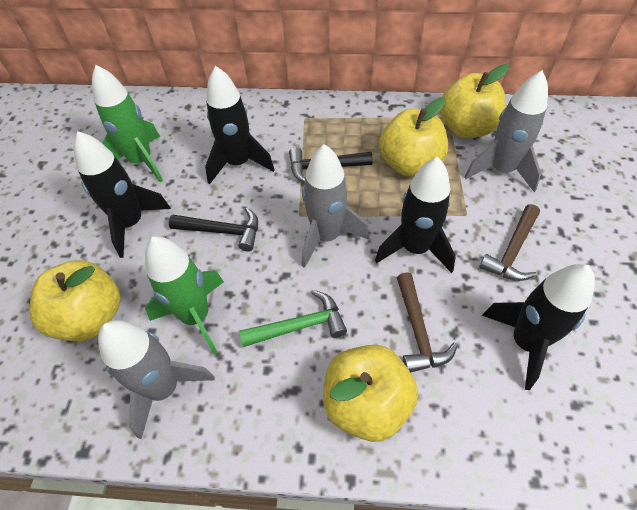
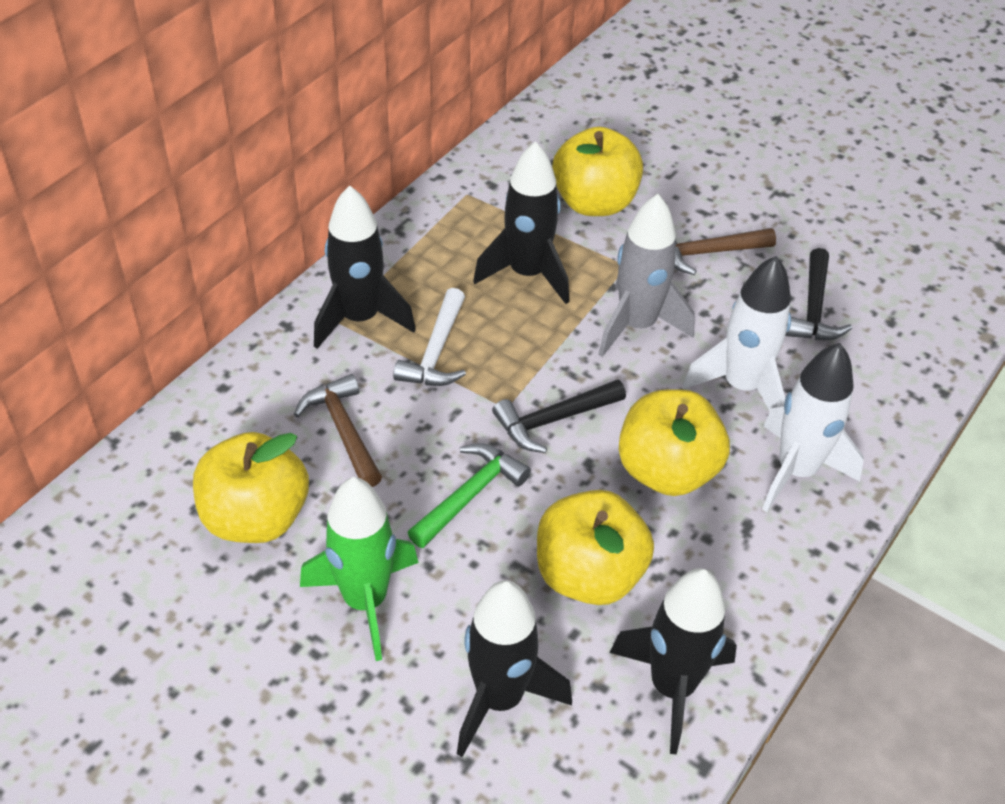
green rocket: [92,65,163,182] [145,237,224,355] = 2 -> [300,477,418,661] = 1
grey rocket: [98,320,215,439] [302,144,369,268] [465,70,548,192] = 3 -> [598,194,695,357] = 1
white hammer: none = 0 -> [393,288,466,386] = 1
white rocket: none = 0 -> [683,256,791,411] [762,343,864,512] = 2

